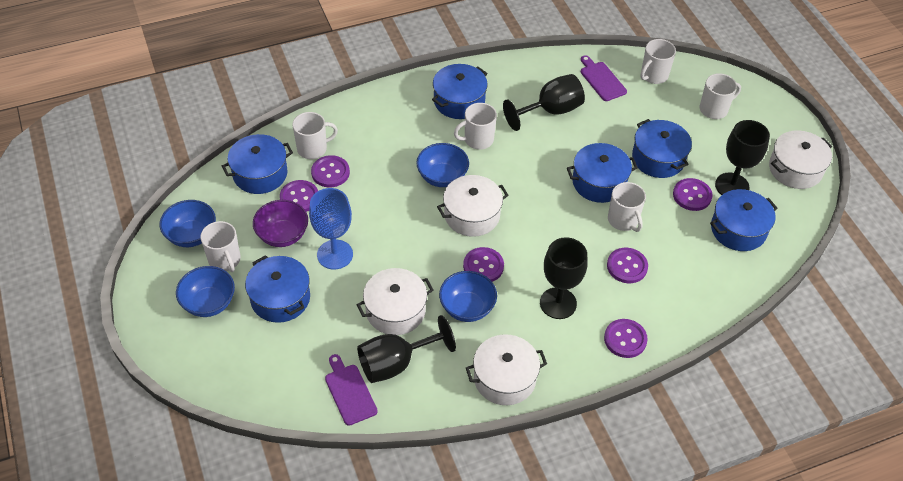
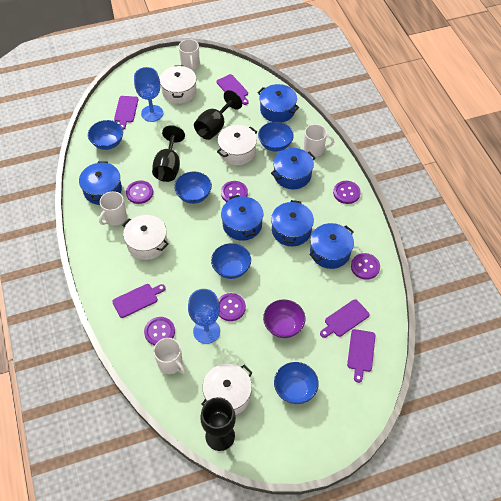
black goblet: [357,315,456,383] [503,74,585,131] [540,237,588,319] [715,120,770,195] = 4 -> [152,125,185,182] [194,90,242,140] [200,397,236,451] = 3
blue bowl: [160,200,216,247] [176,266,235,317] [416,143,469,187] [439,271,497,322] = 4 -> [88,120,123,150] [174,171,212,204] [211,243,251,279] [258,122,294,152] [274,362,319,404] = 5
blue goblet: [309,188,353,269] = 1 -> [134,67,163,122] [188,289,220,344] = 2
purple cutting board: [325,354,378,426] [581,55,627,101] = 2 -> [112,284,166,318] [114,96,138,130] [217,74,249,105] [320,299,370,338] [347,329,375,383] = 5
white mug: [201,221,241,272] [293,112,338,159] [454,103,497,150] [608,182,646,232] [640,39,676,84] [700,73,741,119] = 6 -> [99,191,127,225] [153,338,185,374] [179,39,200,70] [304,124,334,157] = 4

